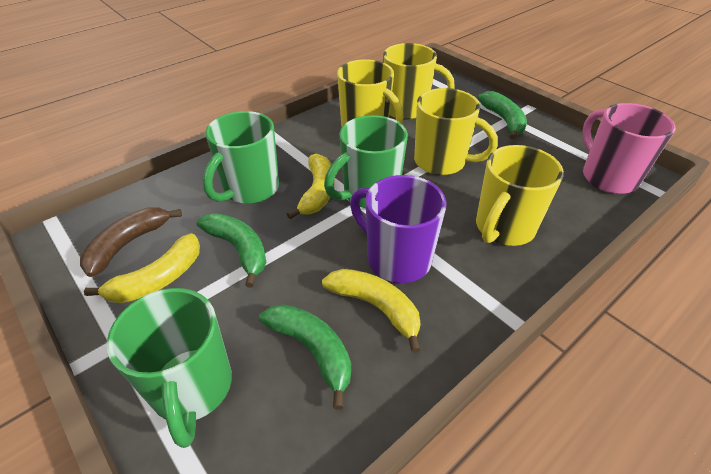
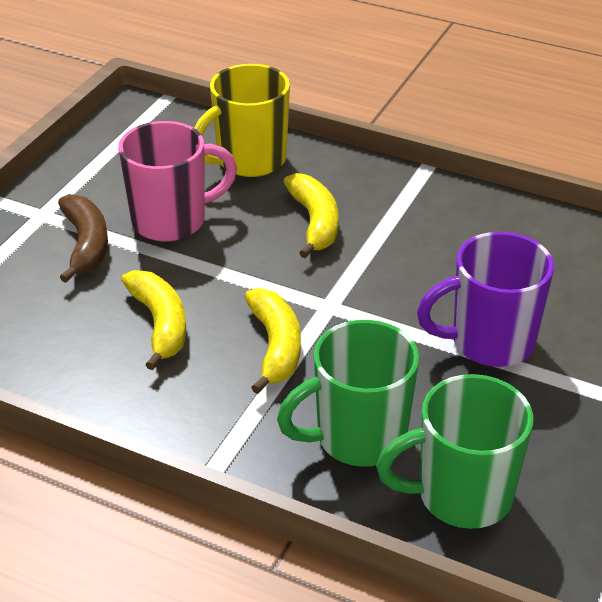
green banana: [196,213,267,288] [259,304,351,410] [478,91,527,140] = 3 -> none = 0
green mug: [107,288,232,448] [203,111,279,204] [324,115,408,208] = 3 -> [277,320,419,467] [376,374,533,529] = 2
yellow mug: [337,59,404,127] [383,43,455,120] [414,88,498,175] [476,145,564,246] = 4 -> [194,64,290,177] = 1

